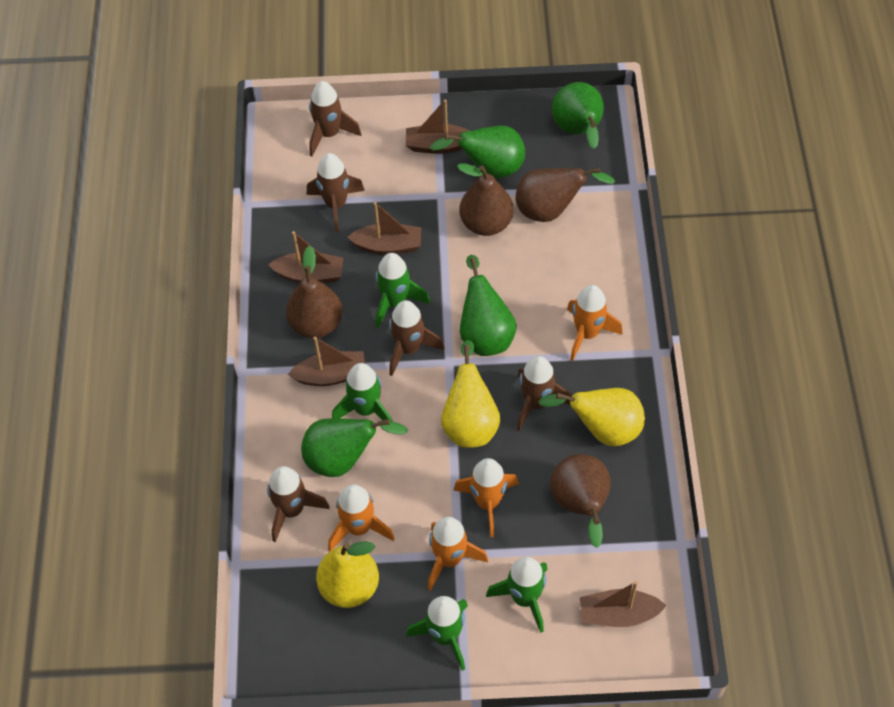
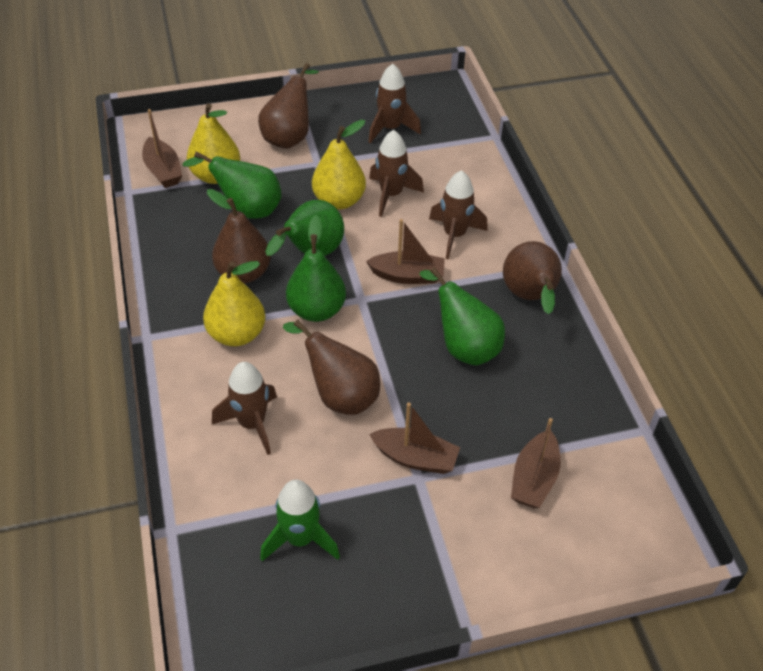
brown boat: [268,231,343,283] [288,337,365,386] [347,202,421,255] [406,99,470,154] [580,581,667,627] = 5 -> [142,109,182,188] [366,219,445,284] [369,402,460,474] [511,418,561,508] = 4
brown rocket: [267,466,330,542] [307,153,365,232] [309,81,361,156] [389,300,444,376] [517,356,571,431] = 5 -> [212,362,277,455] [368,64,421,144] [369,130,424,217] [429,170,488,260] = 4
green rocket: [332,363,393,422] [375,253,430,328] [406,596,468,671] [486,557,547,633] = 4 -> [260,480,340,561] = 1
orange rocket: [328,484,395,551] [428,517,488,591] [453,458,519,537] [567,285,623,361] = 4 -> none = 0

